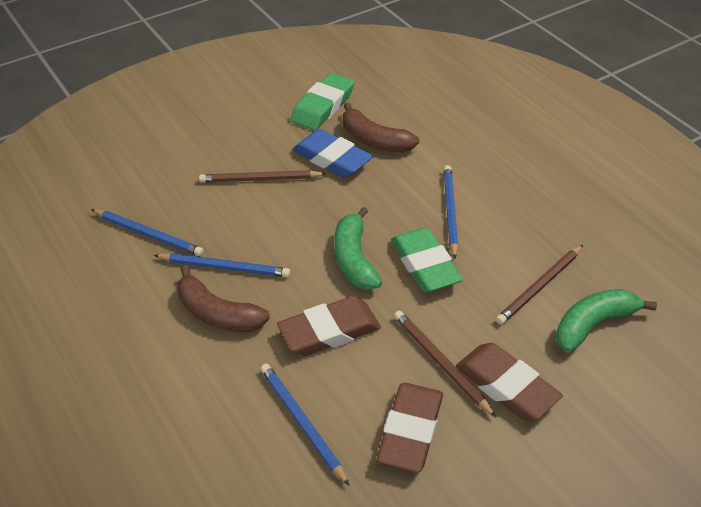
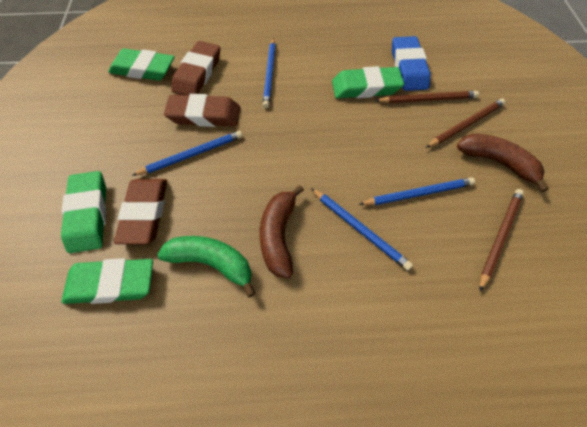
green banana: [334,207,382,290] [556,289,657,352] = 2 -> [157,236,256,297] = 1
green eraser: [291,73,354,131] [391,227,463,292] = 2 -> [61,171,106,253] [62,258,153,304] [108,48,175,81] [332,66,404,98] = 4

